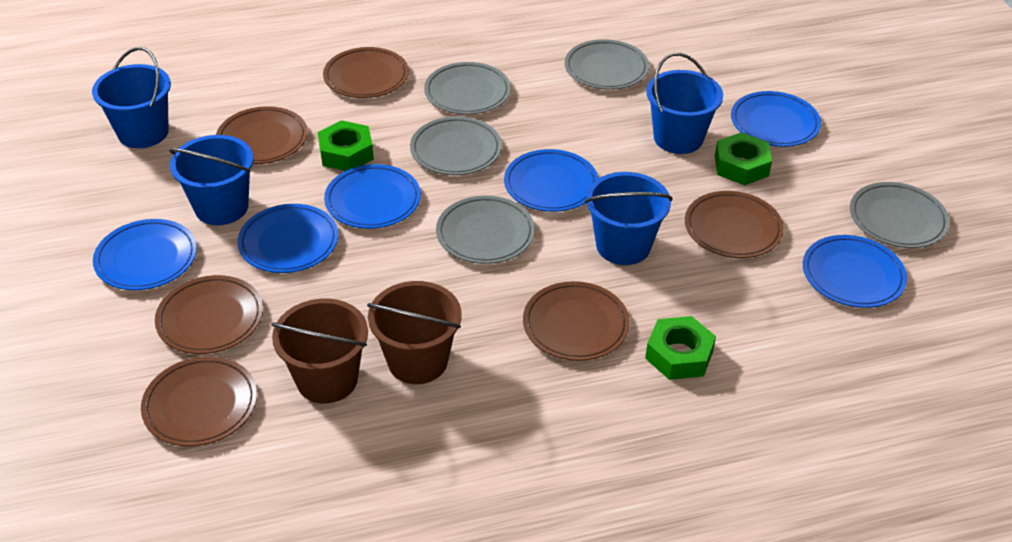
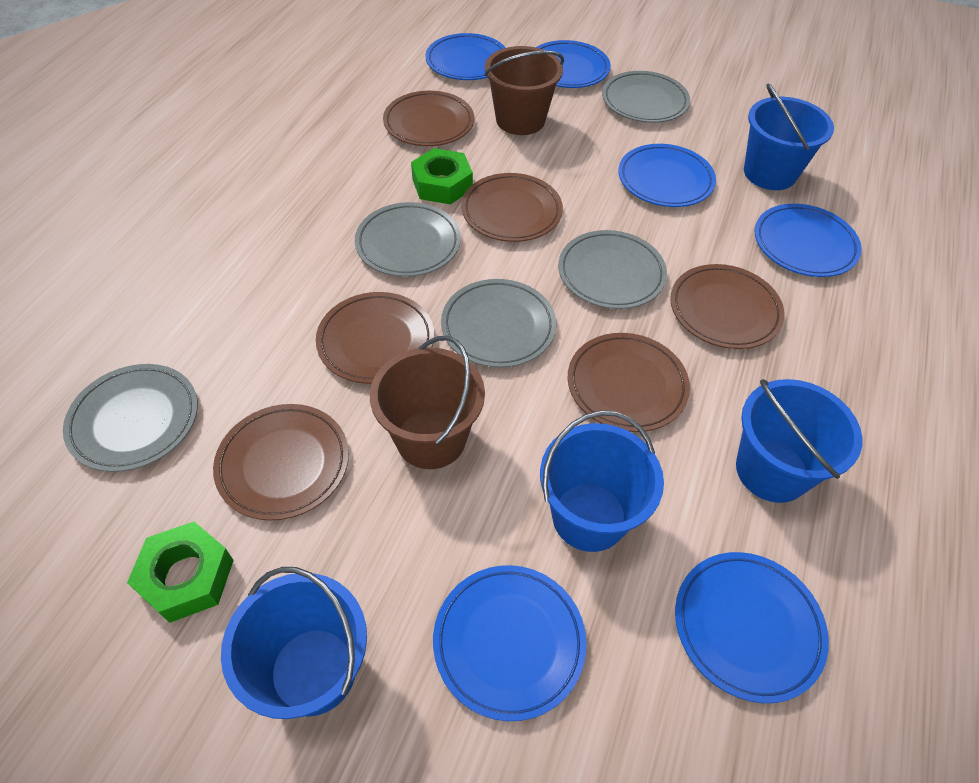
green nut: [318,120,374,171] [645,316,716,380] [715,132,772,185] = 3 -> [127,522,234,623] [411,148,473,204] = 2

